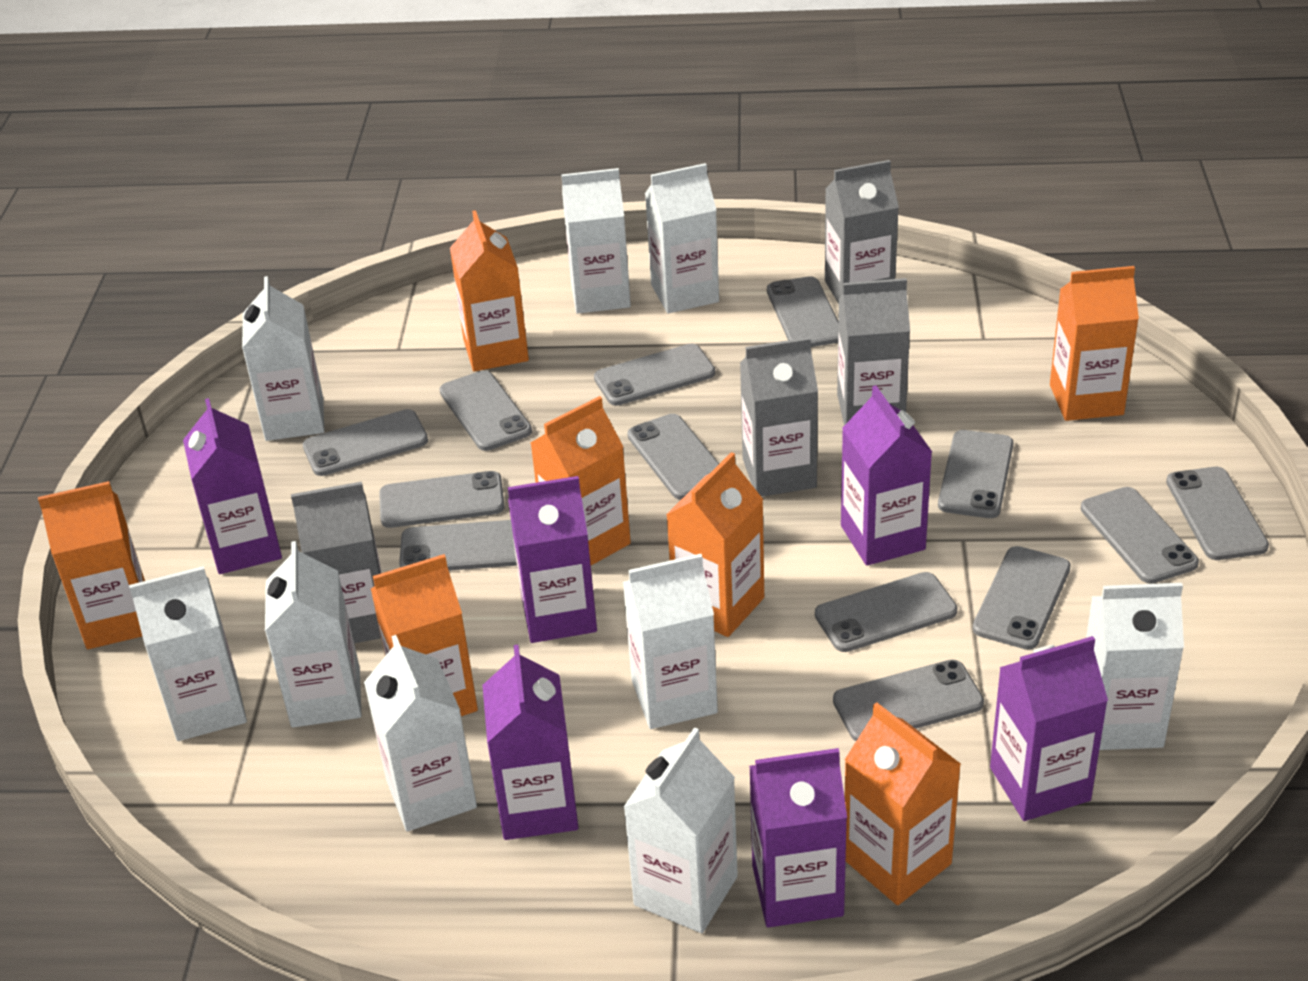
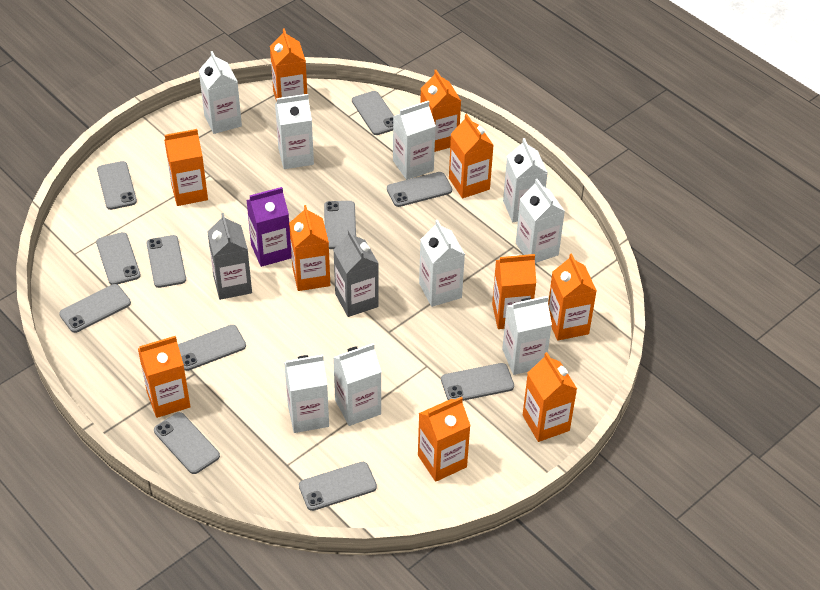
grey carton: [291,481,382,643] [740,337,818,497] [825,160,899,304] [837,278,910,425] = 4 -> [207,213,252,300] [333,229,379,317] = 2
grey phone: [303,409,428,476] [379,471,505,528] [399,520,517,571] [440,370,532,451] [594,344,715,405] [628,414,719,500] [767,276,838,347] [815,572,958,652] [833,659,984,741] [938,430,1014,518] [973,546,1071,650] [1081,487,1199,584] [1166,467,1269,560] = 13 -> [59,284,131,333] [96,232,141,285] [97,161,137,210] [146,235,186,288] [154,412,220,474] [178,325,246,371] [299,462,377,511] [324,201,356,249] [352,91,394,135] [387,172,452,207] [441,363,514,401] = 11
orange carton: [38,481,145,649] [371,554,478,716] [450,210,529,372] [531,396,631,565] [666,452,764,637] [844,702,961,905] [1050,266,1139,421] = 7 -> [138,336,191,418] [164,129,208,206] [270,28,307,102] [289,205,330,291] [418,397,471,482] [420,70,461,152] [449,114,493,198] [492,254,536,329] [523,352,577,442] [548,253,597,341] = 10
purple carton: [183,398,282,574] [482,645,579,840] [508,476,597,643] [749,748,847,927] [841,385,932,566] [990,636,1108,821] = 6 -> [246,187,292,267] = 1

